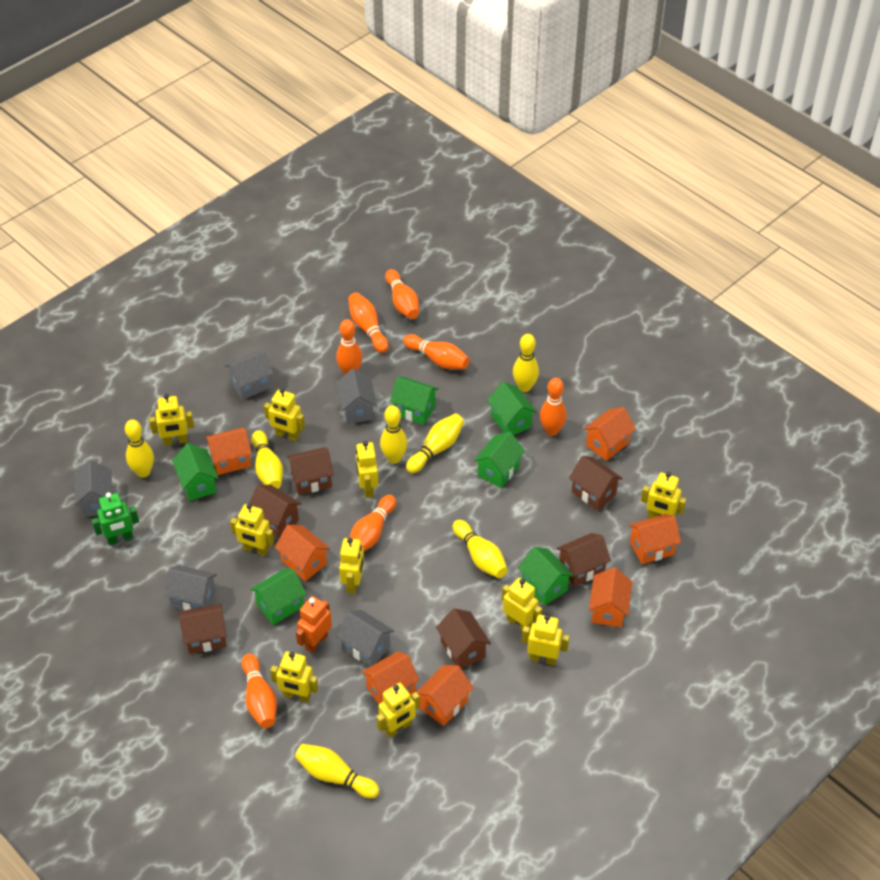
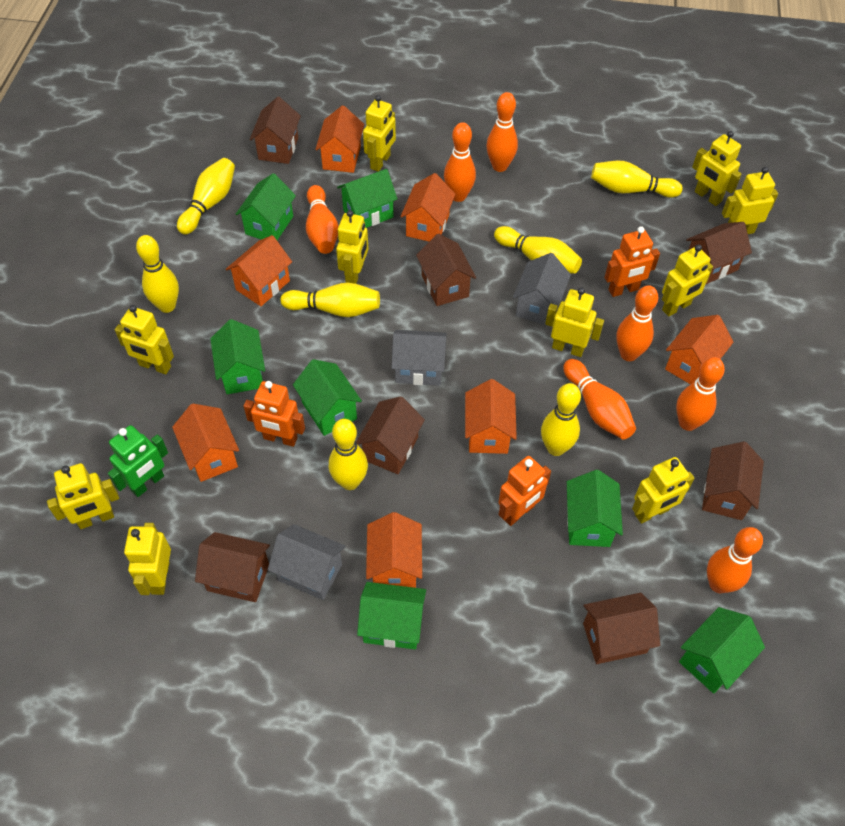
brown house: [179,604,227,654] [249,485,301,538] [287,447,334,495] [436,608,491,669] [556,533,611,586] [569,456,623,511] = 6 -> [195,532,270,602] [250,97,301,164] [356,396,425,474] [416,233,476,306] [583,593,660,664] [686,222,752,285] [702,441,764,520] = 7
green house: [172,443,218,501] [250,568,306,625] [390,377,439,425] [474,431,525,488] [487,382,537,435] [518,547,574,606] = 6 -> [210,319,265,394] [236,173,296,240] [293,359,362,436] [337,169,398,228] [357,582,426,649] [567,470,623,547] [679,607,765,694] = 7
grey house: [74,460,112,517] [164,565,217,610] [225,351,273,400] [336,369,377,424] [336,610,394,667] = 5 -> [268,524,346,600] [391,330,447,386] [513,253,571,326] = 3
orange robot: [296,596,332,653] = 1 -> [243,381,305,447] [498,456,551,526] [604,226,660,297] = 3

